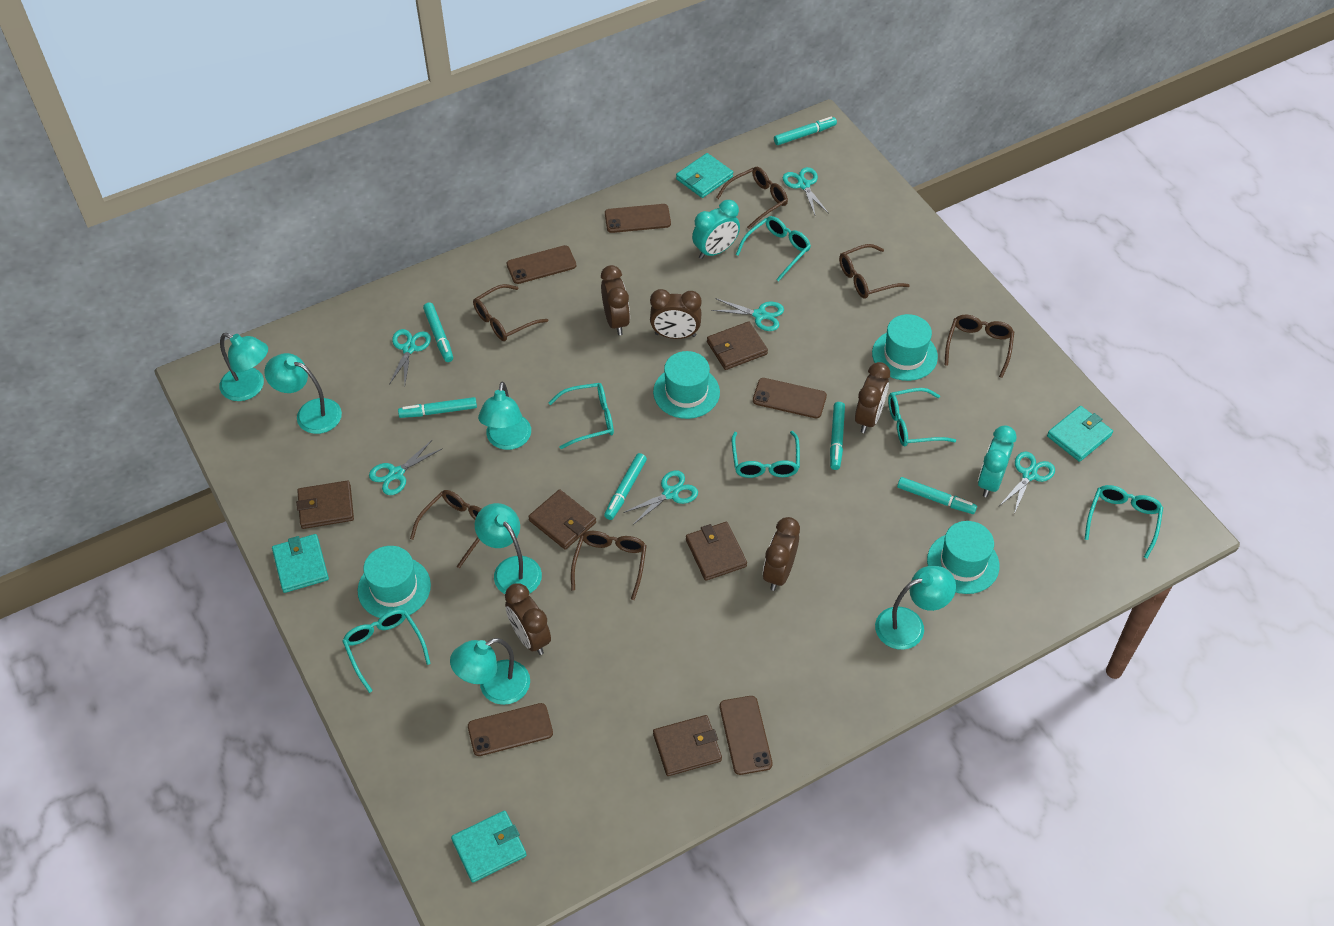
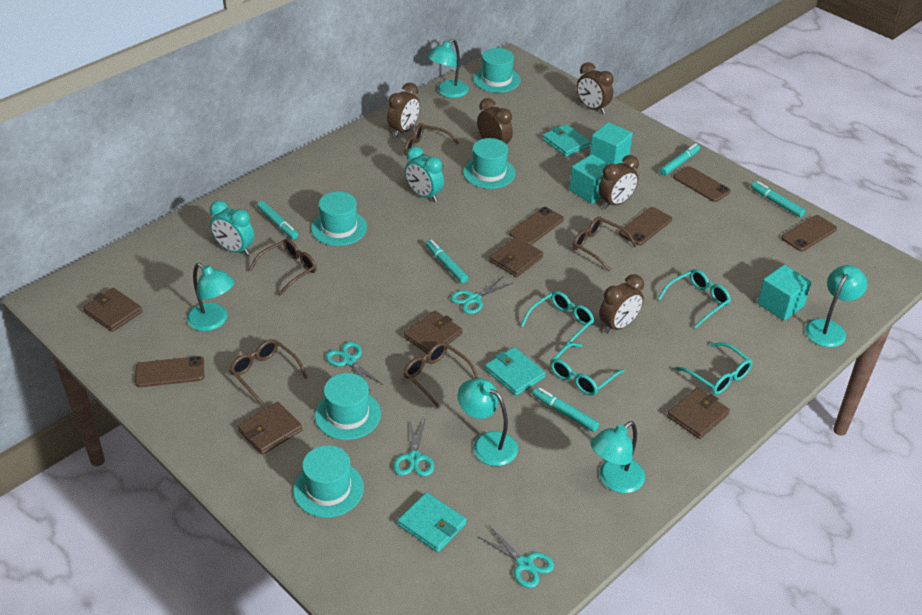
brown glasses: [410,490,481,569] [473,284,548,341] [571,531,647,600] [716,167,788,229] [839,244,910,299] [945,315,1014,378] = 6 -> [229,339,308,406] [249,239,317,296] [404,123,459,168] [404,342,479,409] [573,216,637,271] = 5
turquoise cube: none = 0 -> [569,154,608,204] [590,122,633,164] [757,265,812,321] = 3
turquoise glasses: [342,609,431,693] [548,383,614,449] [732,431,800,478] [736,216,811,282] [888,388,956,446] [1084,485,1163,559] = 6 -> [521,291,594,351] [550,343,625,396] [658,269,731,328] [675,343,753,395] = 4
turquoise hat: [358,546,431,618] [653,351,720,419] [872,314,938,381] [927,521,1000,594] = 4 -> [293,445,364,518] [311,192,367,246] [315,373,381,440] [463,138,515,189] [473,48,521,93] = 5
turquoise lamp: [220,333,268,401] [264,353,342,434] [450,638,530,705] [475,503,542,594] [478,382,531,450] [875,566,956,650] = 6 -> [187,263,235,331] [427,39,469,98] [458,378,518,466] [590,421,645,493] [805,265,867,347] = 5
turquoise marker: [398,397,477,418] [423,302,453,362] [604,453,647,520] [774,116,837,145] [830,402,845,470] [897,477,977,514] = 6 -> [257,201,298,239] [426,240,468,283] [532,387,599,432] [660,143,700,176] [751,181,805,217] = 5
turquoise scissors: [369,439,443,495] [389,329,431,385] [623,470,698,525] [711,298,784,331] [783,167,829,215] [999,452,1055,514] = 6 -> [326,342,383,390] [393,418,434,476] [451,277,512,314] [478,525,554,588] = 4
turquoise wallet: [272,534,329,593] [451,810,527,883] [676,153,733,198] [1047,406,1113,462] = 4 -> [398,492,467,552] [485,347,546,396] [542,124,591,157] = 3

